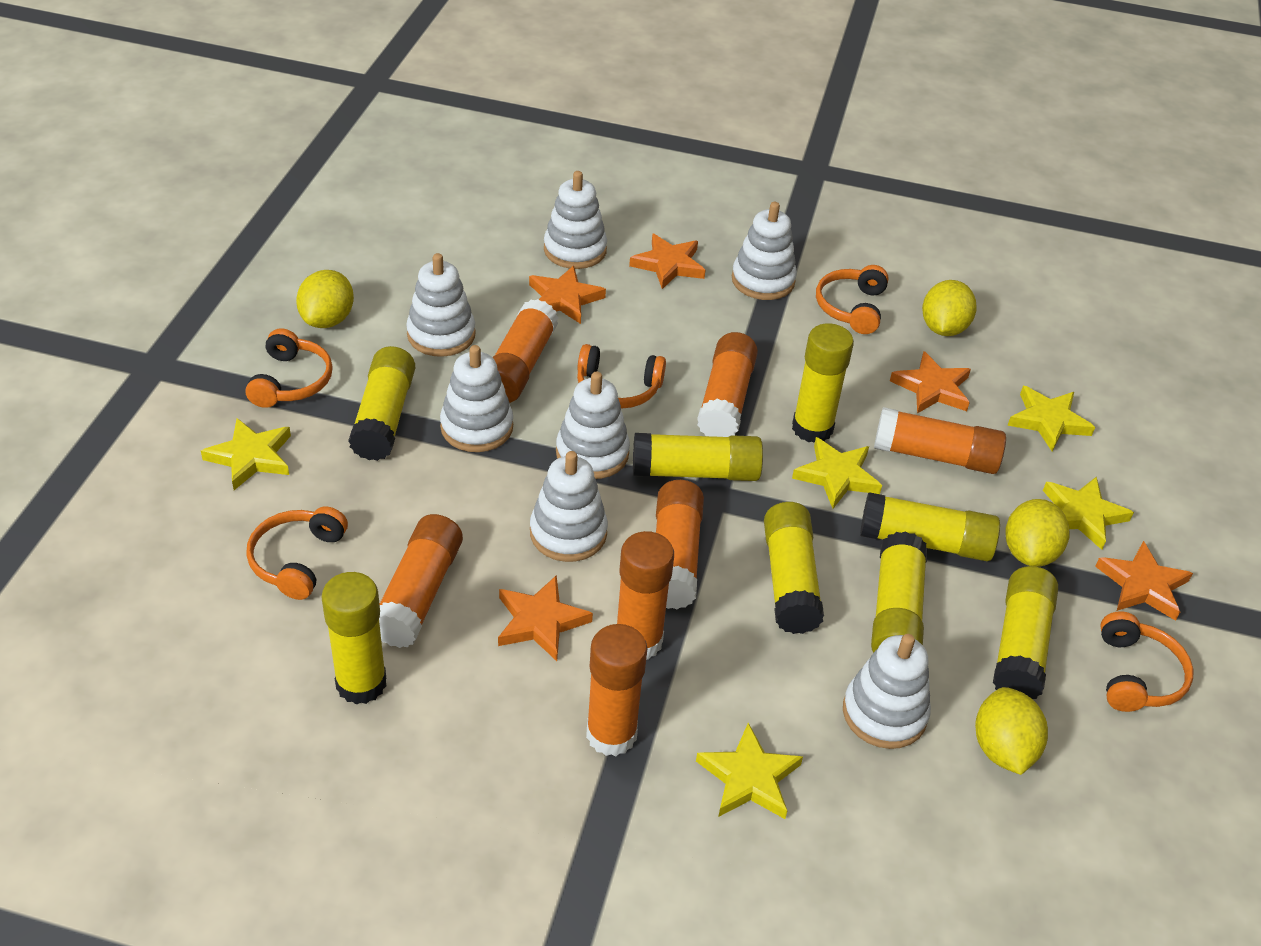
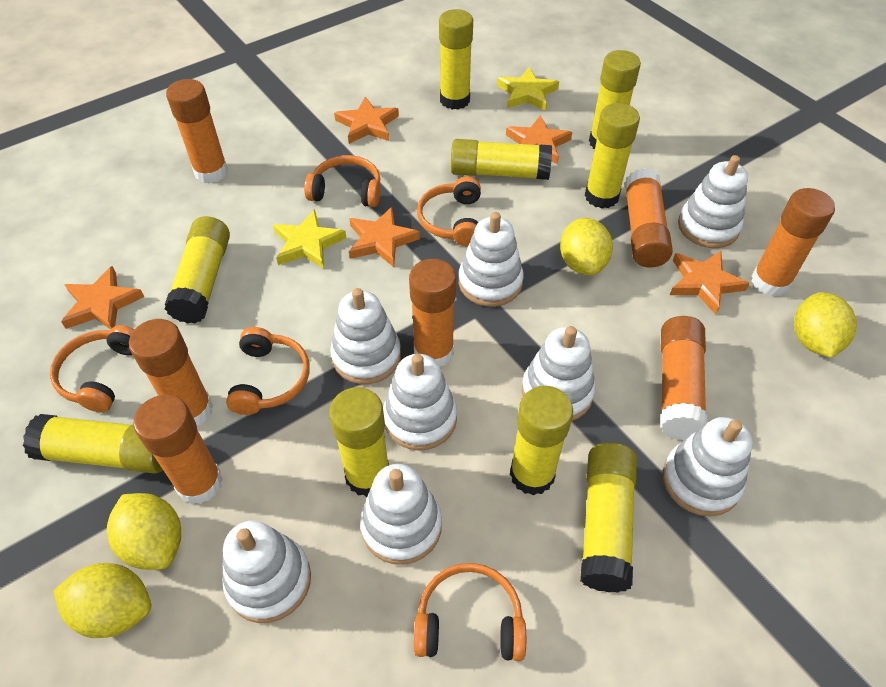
white stacking toy: [406,253,476,357] [440,345,513,452] [530,451,608,562] [544,171,607,269] [556,372,630,479] [732,202,797,300] [843,634,931,749] = 7 -> [222,521,311,623] [330,288,401,384] [360,464,442,565] [383,354,457,451] [459,212,524,307] [522,326,596,421] [663,417,753,516] [678,155,748,248] = 8
yellow glue stick: [321,572,386,704] [348,346,415,461] [633,433,763,481] [764,502,824,634] [792,323,854,443] [860,492,1000,561] [871,531,928,653] [993,566,1058,699] = 8 -> [23,414,163,473] [165,216,230,323] [329,387,389,497] [439,9,473,110] [451,139,552,180] [510,386,573,496] [580,443,637,592] [585,103,640,208] [589,50,641,149] = 9
yellow star: [201,418,291,490] [696,723,803,819] [792,437,882,509] [1007,386,1095,451] [1043,476,1134,550] = 5 -> [273,209,346,269] [497,67,559,111] = 2

